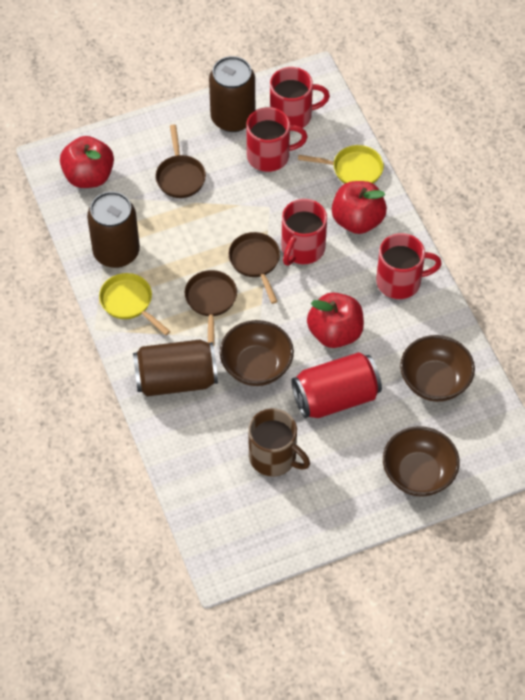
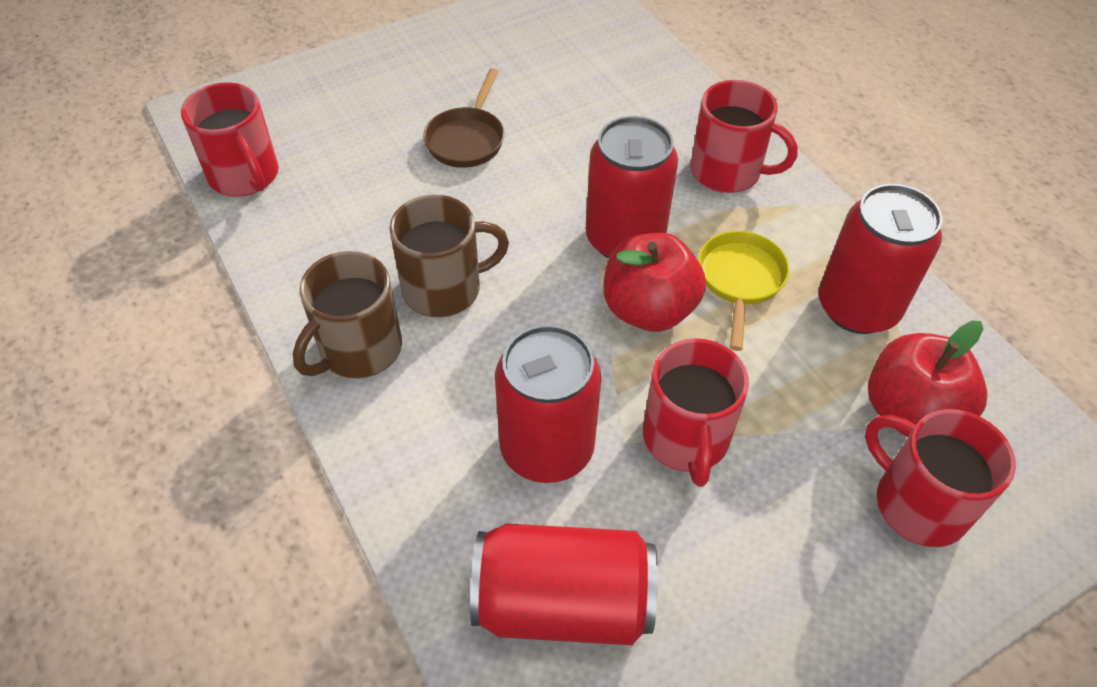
brown bowl: [220,320,294,386] [383,426,460,497] [400,335,475,402] = 3 -> none = 0
brown can: [87,191,140,268] [133,340,218,396] [209,56,255,132] = 3 -> none = 0
brown mug: [248,408,310,476] = 1 -> [293,251,402,379] [390,195,509,318] = 2
brown pan: [155,125,206,198] [185,270,237,345] [228,232,280,304] = 3 -> [423,68,504,168] = 1
red apple: [60,136,114,188] [307,292,364,348] [332,181,387,234] = 3 -> [604,233,706,332] [868,321,987,437] = 2
red can: [292,352,382,418] = 1 -> [470,524,658,645] [495,324,601,483] [586,116,678,259] [818,184,943,334] = 4
yellow pan: [99,273,170,335] [298,145,384,184] = 2 -> [698,231,790,351] = 1

